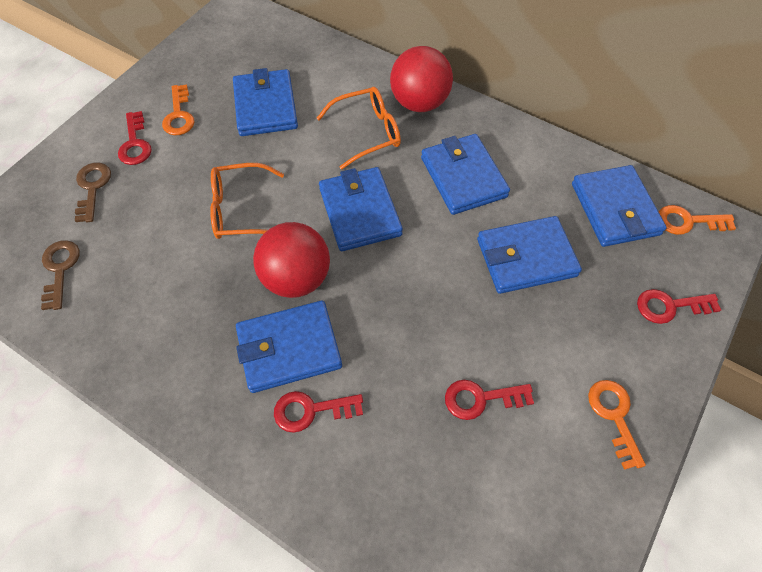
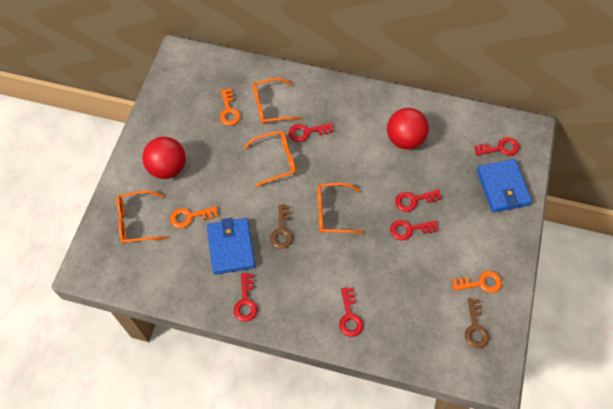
blue wallet: [233,68,298,136] [236,301,342,393] [319,167,403,251] [421,134,510,215] [477,216,582,294] [572,165,667,247] = 6 -> [207,218,255,275] [477,159,532,213] = 2
orange glasses: [210,163,284,239] [317,87,401,170] = 2 -> [117,190,168,244] [244,131,296,187] [253,78,302,124] [317,183,364,234] = 4
red key: [118,111,151,165] [274,391,363,433] [445,380,534,420] [637,289,721,324] = 4 -> [234,273,257,322] [289,123,333,142] [339,288,363,337] [390,220,438,240] [395,189,442,212] [474,137,520,156] = 6

